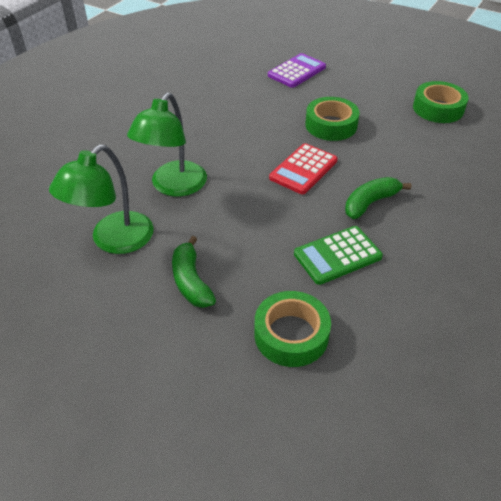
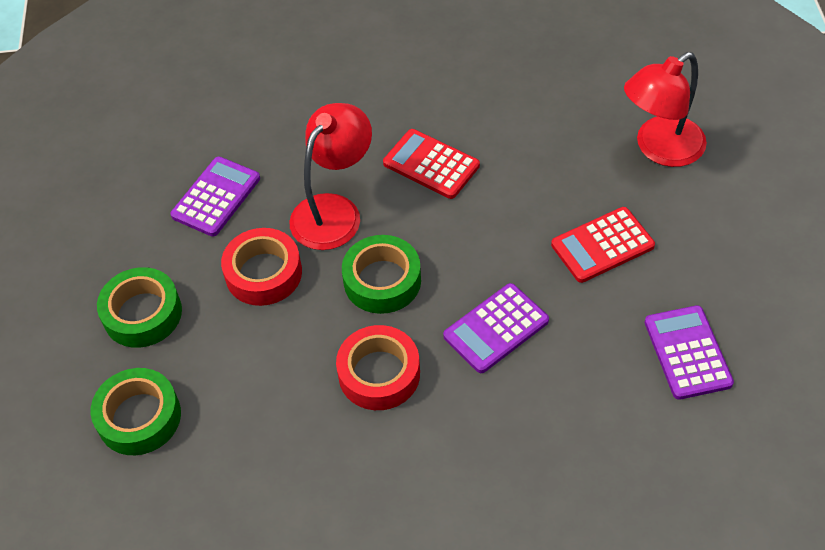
green banana: [172,236,216,308] [345,177,411,219] = 2 -> none = 0
green calculator: [294,226,383,285] = 1 -> none = 0
green lamp: [49,145,154,254] [127,93,207,196] = 2 -> none = 0
purple calculator: [268,53,326,88] = 1 -> [170,157,260,237] [443,283,549,373] [645,305,734,400] = 3
red calculator: [269,143,338,194] = 1 -> [383,129,480,199] [551,207,655,283] = 2
red lamp: none = 0 -> [289,103,372,250] [624,52,707,167] = 2
red tape: none = 0 -> [221,228,302,306] [336,325,420,410] = 2

